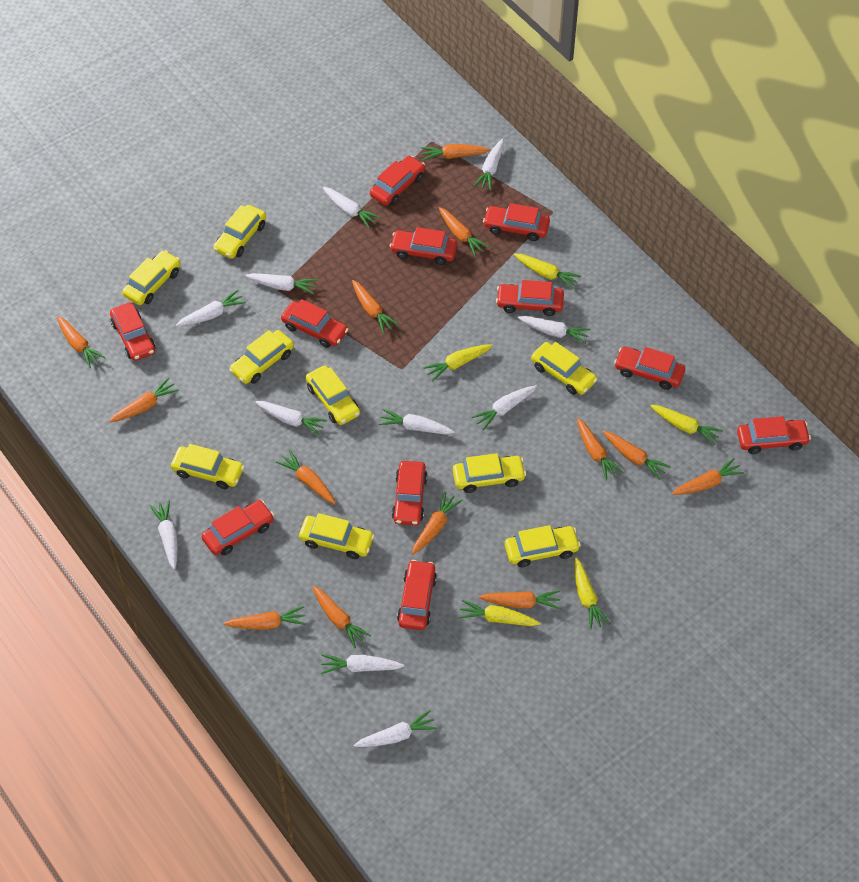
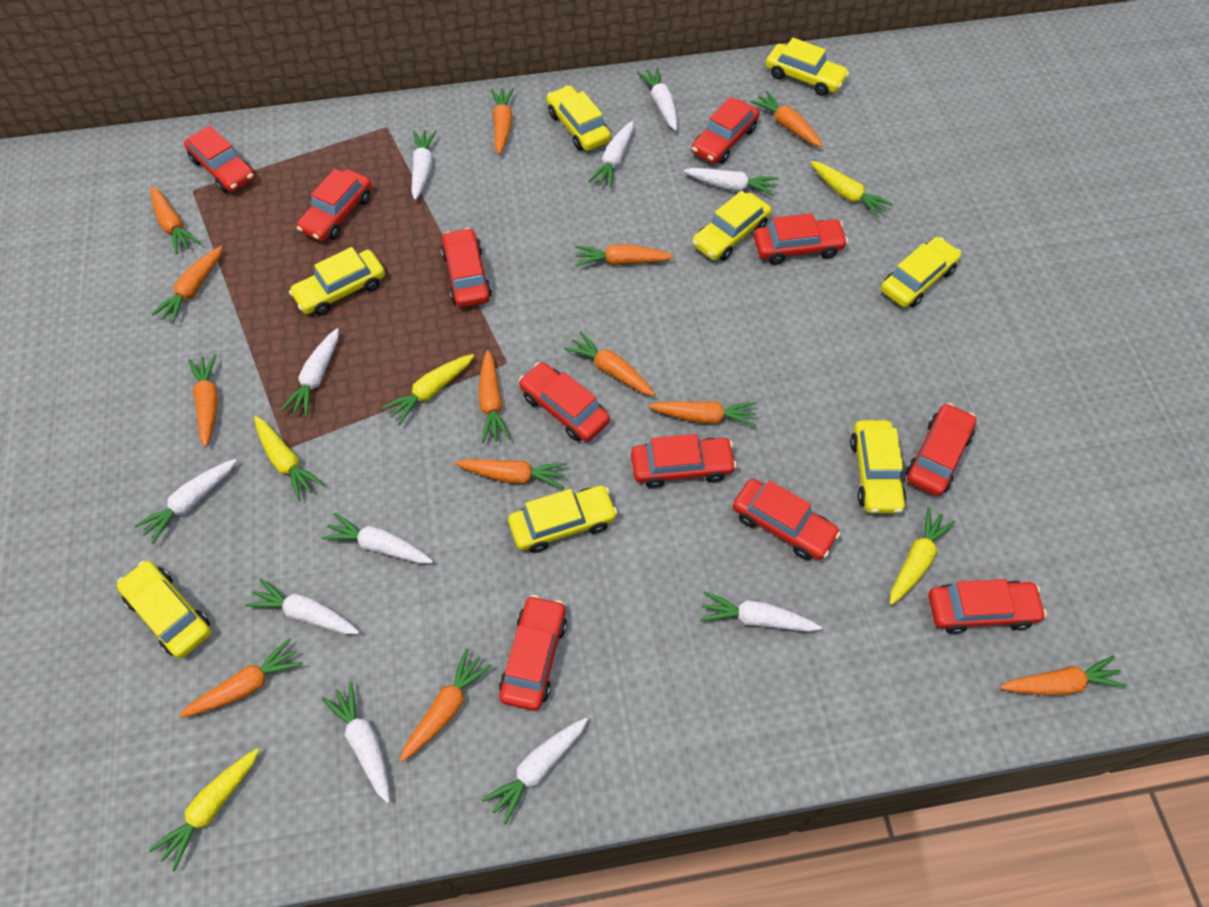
yellow car: [122,250,181,305] [171,444,244,489] [213,205,266,259] [229,330,294,384] [299,513,375,559] [306,365,360,425] [453,453,526,493] [505,525,581,567] [531,342,597,395] = 9 -> [117,561,211,658] [289,247,385,316] [508,486,618,553] [547,85,611,151] [692,191,771,261] [766,38,849,96] [850,420,906,514] [881,237,961,307] = 8

